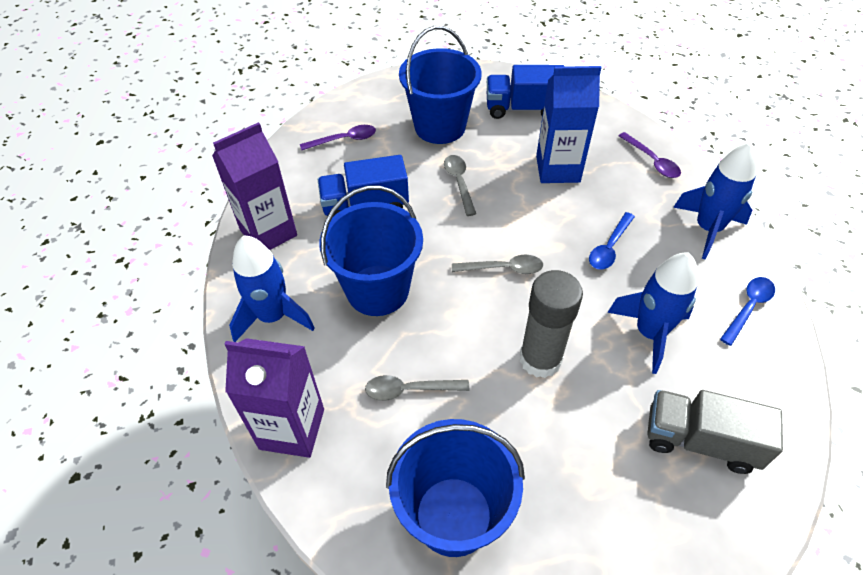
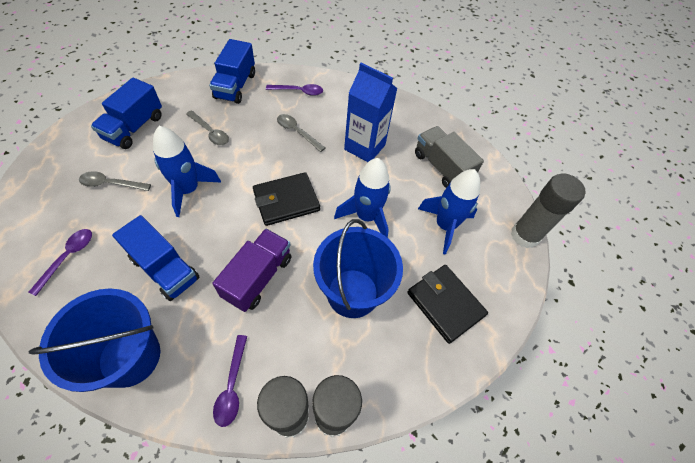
black wallet: none = 0 -> [253,172,320,226] [407,265,488,344] = 2
blue bucket: [319,186,423,316] [386,419,525,557] [399,26,482,144] = 3 -> [29,288,160,392] [313,219,403,318] = 2
blue spoon: [589,212,635,270] [720,277,775,346] = 2 -> none = 0
blue truck: [318,155,409,216] [487,65,564,119] = 2 -> [91,78,162,149] [112,215,200,301] [209,39,255,104] = 3
grey glue stick: [520,270,583,378] = 1 -> [257,376,309,438] [312,375,362,437] [511,174,586,248] = 3
purple carton: [212,122,297,250] [225,338,324,458] = 2 -> none = 0
purple spoon: [300,125,376,150] [619,132,681,178] = 2 -> [29,229,92,296] [213,335,247,427] [266,84,323,96] = 3
purple truck: none = 0 -> [212,229,291,312] = 1

